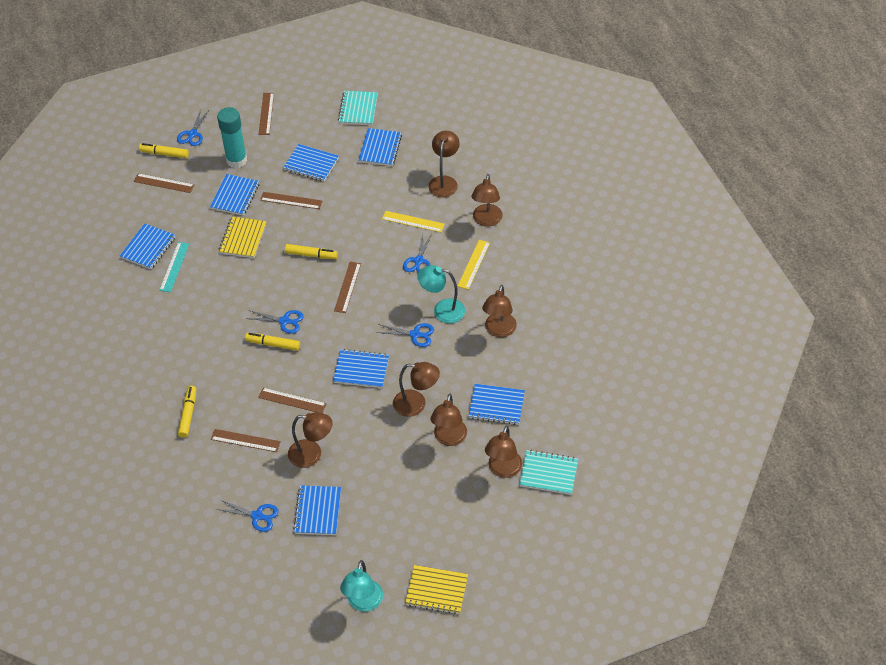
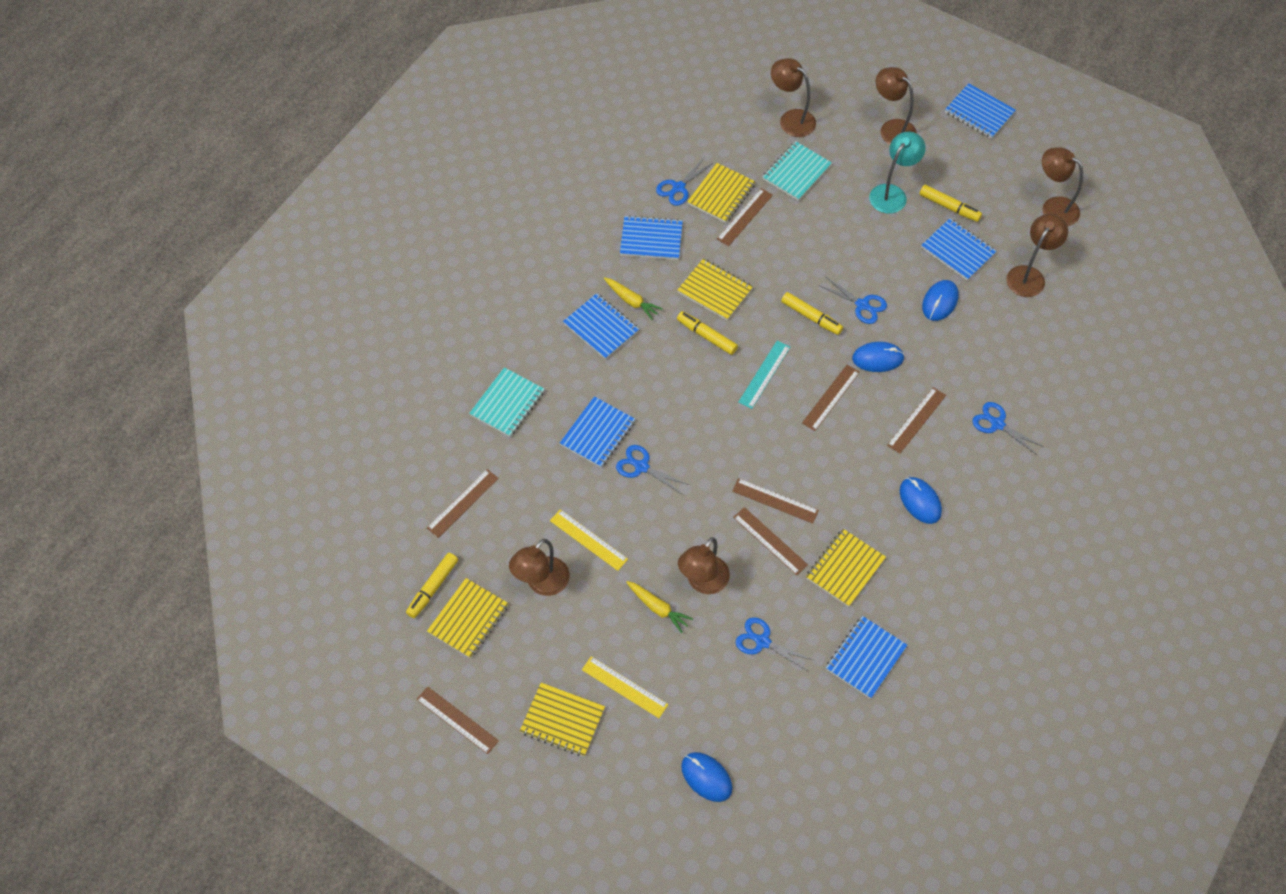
blue mouse: none = 0 -> [681,752,733,802] [852,342,905,372] [900,477,942,524] [922,280,959,321] = 4
blue notebook: [120,223,175,269] [210,174,259,216] [283,144,339,182] [293,485,341,535] [333,349,389,388] [358,128,402,166] [469,384,525,425] = 7 -> [560,396,635,468] [563,293,639,359] [620,215,683,260] [826,616,907,699] [921,218,997,281] [945,83,1016,139] = 6
brown lamp: [288,412,333,468] [393,362,440,417] [428,131,460,197] [430,394,467,446] [471,174,503,226] [482,285,517,337] [485,426,522,478] = 7 -> [509,539,569,596] [678,537,730,594] [771,58,816,137] [876,67,917,145] [1006,214,1068,297] [1042,147,1083,226] = 6
brown ruler: [134,173,194,193] [211,429,281,452] [258,93,274,135] [258,388,327,413] [260,192,322,209] [334,262,361,313] = 6 -> [416,686,499,754] [427,469,499,538] [717,188,773,246] [732,478,819,524] [733,507,808,575] [802,365,860,431] [887,387,946,454] = 7
turquoise glue stick: [217,107,247,168] = 1 -> none = 0
turquoise lamp: [340,560,383,612] [417,265,465,323] = 2 -> [869,131,925,214] = 1
yellow carrot: none = 0 -> [604,277,663,320] [626,581,693,633] = 2
yellow notebook: [219,216,266,258] [405,565,468,614] = 2 -> [427,578,509,658] [520,683,605,757] [677,258,753,320] [687,163,755,223] [806,529,886,607] = 5

